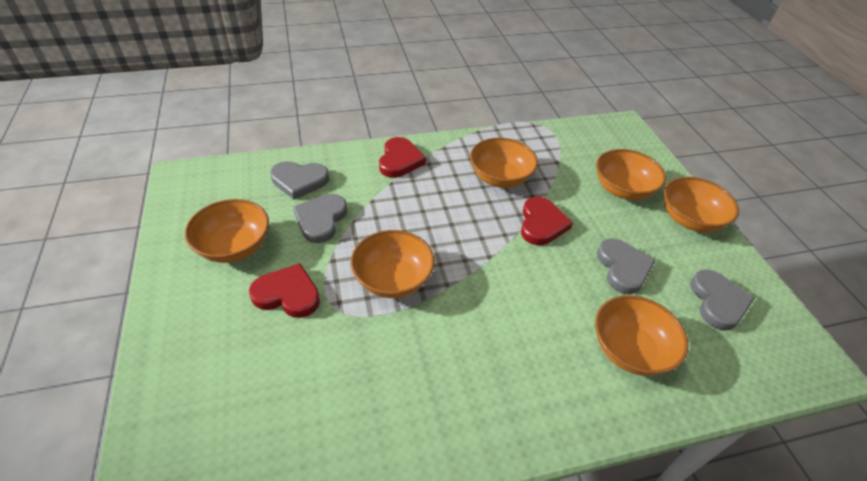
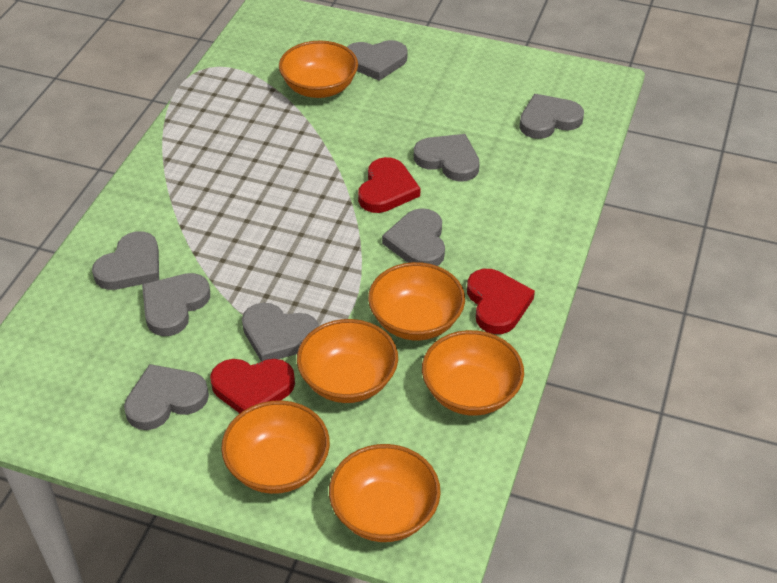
grey heart: [270,161,329,200] [293,194,347,243] [597,238,655,294] [690,269,755,331] = 4 -> [92,231,159,290] [124,364,209,430] [142,273,210,336] [242,303,319,362] [347,40,408,81] [382,208,445,266] [414,134,480,182] [519,94,584,139] = 8

